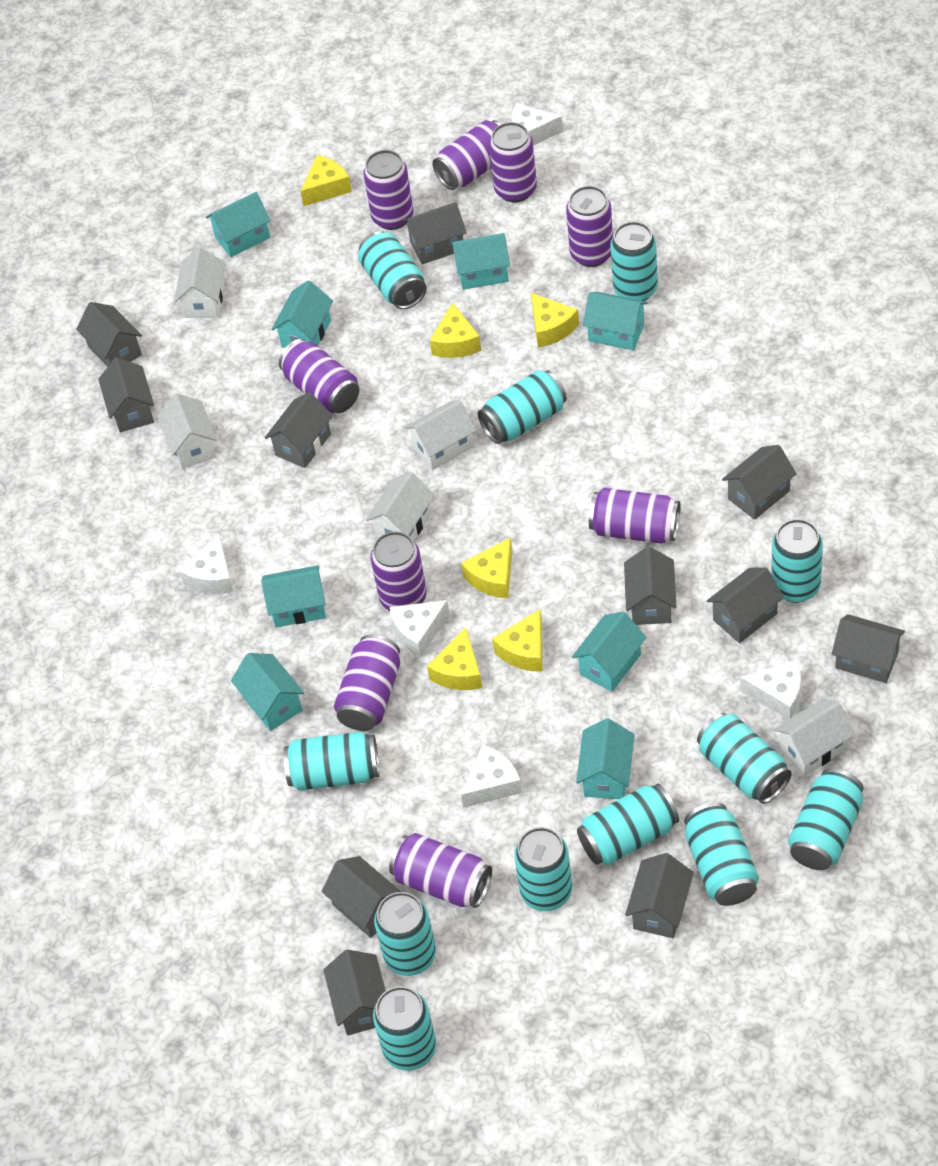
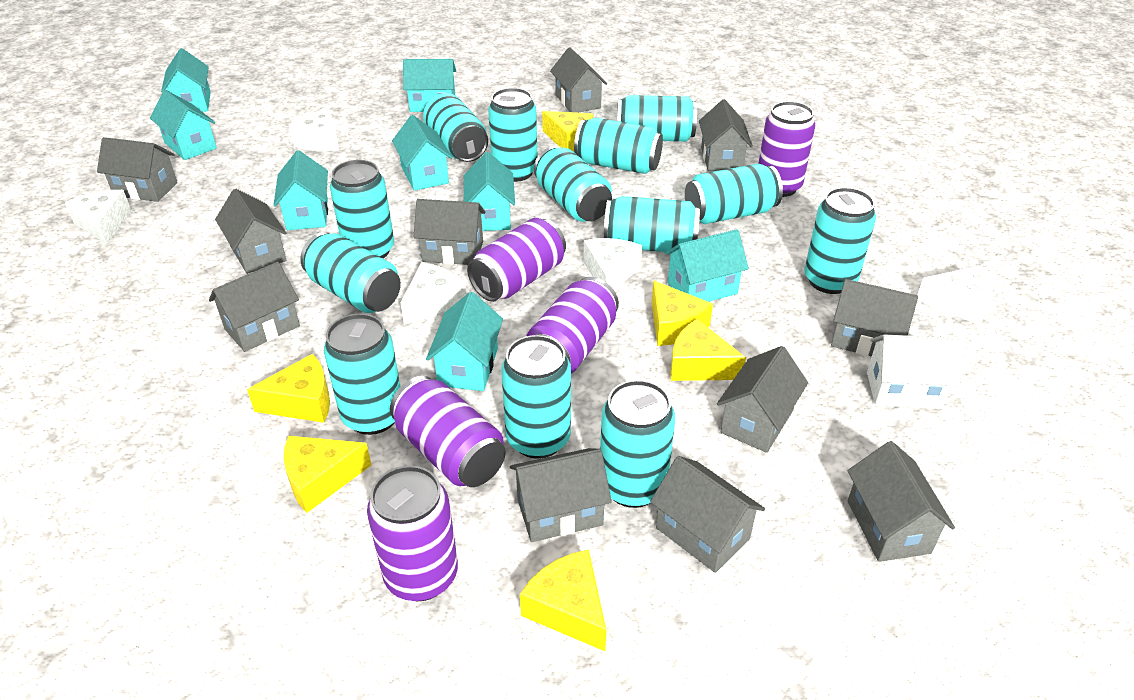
purple can: [279,339,359,413] [334,634,400,731] [363,150,414,230] [371,531,427,611] [389,833,492,908] [432,120,501,190] [489,122,537,203] [566,186,613,267] [589,488,680,544] = 9 -> [367,465,458,601] [390,376,506,487] [467,218,566,302] [527,277,619,373] [758,101,815,197] = 5
turquoise can: [283,732,379,791] [358,231,427,309] [373,986,436,1071] [374,892,436,976] [478,370,567,444] [514,827,572,911] [577,783,679,865] [610,221,658,301] [684,802,759,906] [697,712,792,804] [771,519,823,603] [788,768,864,870] = 12 -> [300,232,401,313] [324,314,401,435] [330,160,394,258] [423,93,488,162] [488,88,537,182] [501,335,571,459] [534,146,612,222] [574,118,663,174] [600,380,675,508] [604,196,700,252] [617,95,697,142] [685,164,783,224] [804,187,876,294] = 13
white house: [157,393,217,469] [174,247,225,318] [366,472,435,541] [405,400,476,470] [774,699,855,776] = 5 -> [867,334,962,409] = 1

